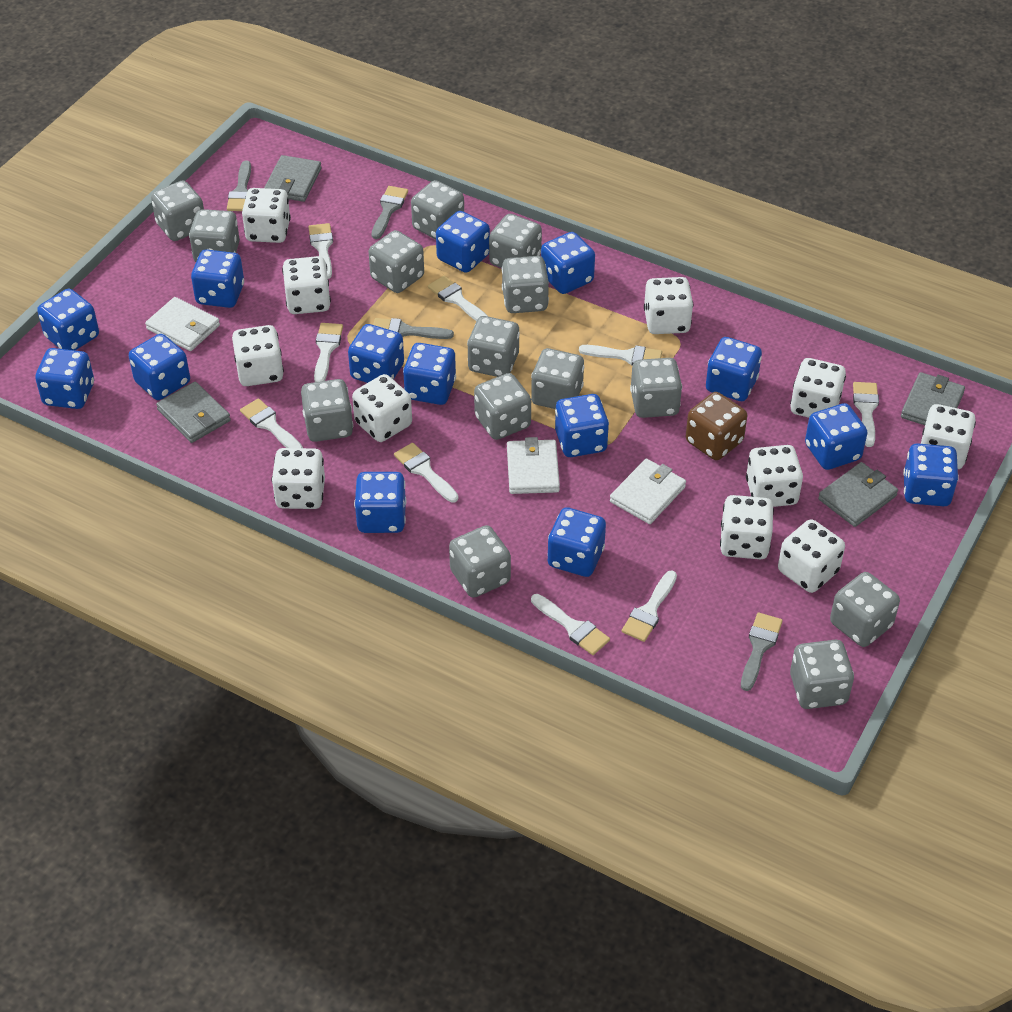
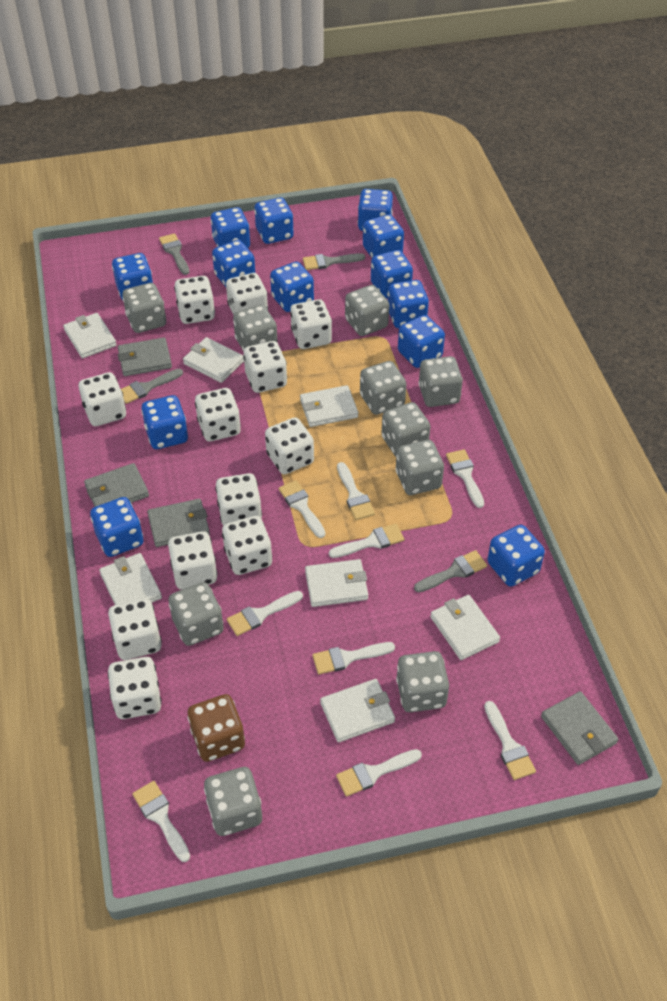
blue dice: [35,348,94,409] [37,289,99,350] [129,334,190,400] [191,249,244,308] [348,324,404,383] [354,472,406,533] [403,343,456,405] [436,211,490,273] [541,232,595,294] [547,507,606,577] [555,394,609,457] [706,337,762,401] [805,403,867,470] [903,443,959,506] = 14 -> [90,497,143,557] [112,253,153,300] [141,395,188,449] [211,207,250,248] [212,240,255,287] [254,197,294,244] [270,262,314,312] [358,189,393,231] [363,214,404,258] [371,250,413,299] [388,280,429,328] [398,315,445,368] [487,525,545,587] = 13
grey dice: [151,180,204,241] [189,209,240,262] [301,379,353,442] [369,230,424,293] [411,180,464,239] [449,525,511,598] [467,316,520,377] [474,373,531,440] [489,214,542,268] [502,256,549,313] [531,348,584,409] [630,358,682,418] [790,640,854,709] [830,572,900,647] = 14 -> [122,283,166,333] [168,582,224,646] [204,767,262,836] [233,305,278,351] [345,285,389,336] [360,361,406,415] [381,402,430,456] [396,440,444,495] [396,651,449,712] [418,356,463,407] = 10
white dice: [232,325,284,386] [242,188,291,243] [272,448,325,509] [282,256,331,314] [352,374,412,442] [644,277,693,334] [720,495,774,559] [746,445,803,507] [778,519,845,593] [790,358,846,418] [921,404,976,469] = 11 -> [79,372,126,426] [108,598,162,660] [108,657,162,719] [168,531,218,590] [174,276,215,324] [195,388,241,442] [215,473,262,526] [222,516,272,575] [226,273,268,315] [243,341,287,393] [265,417,314,475] [290,299,332,349] = 12
white wallet: [145,297,220,351] [507,437,560,494] [610,458,686,524] = 3 -> [63,313,117,358] [99,553,162,605] [183,337,244,383] [300,385,358,427] [305,559,368,607] [320,679,395,742] [430,595,500,660] = 7

